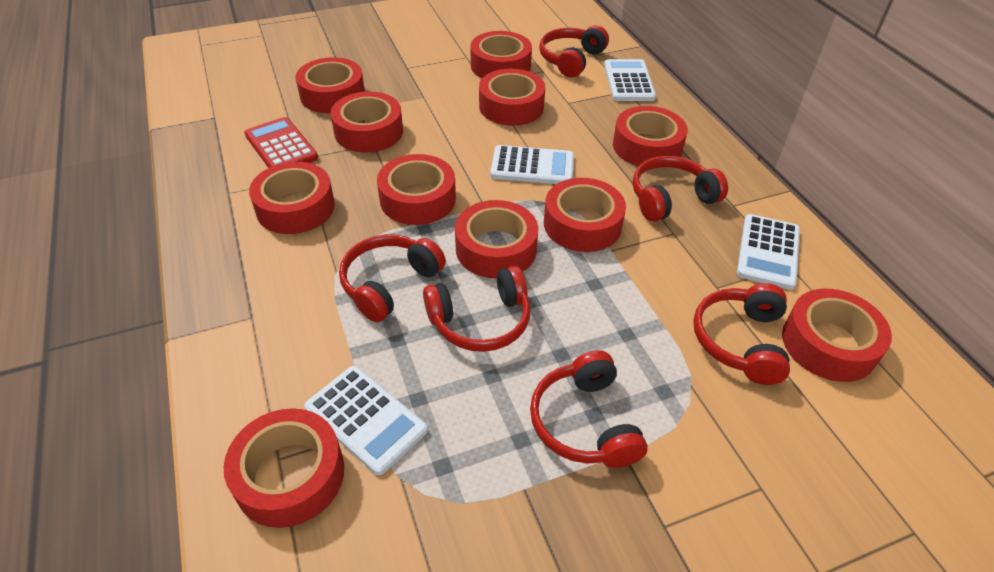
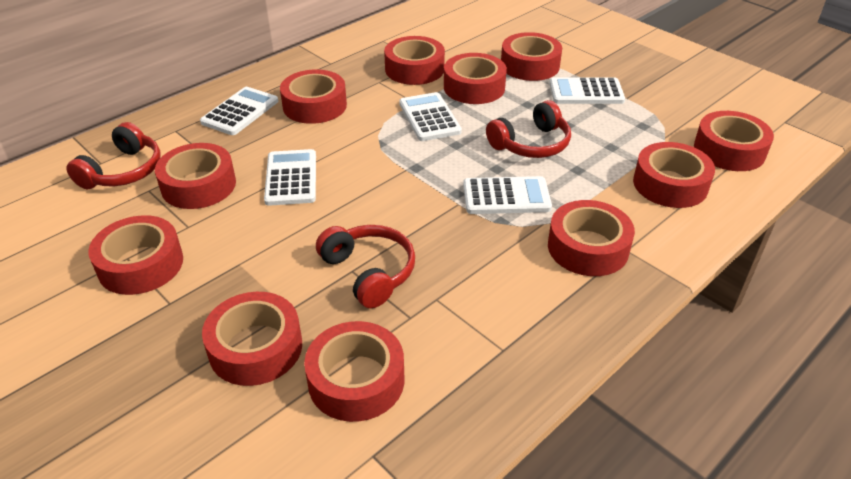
red calculator: [244,117,318,168] = 1 -> none = 0
red headphones: [339,234,446,322] [423,266,530,352] [530,350,648,468] [539,25,609,78] [633,156,728,222] [693,283,790,385] = 6 -> [66,122,161,189] [316,225,415,308] [486,100,571,158] = 3
white calculator: [304,366,428,475] [490,145,574,184] [604,59,656,101] [737,214,800,290] = 4 -> [200,87,278,135] [264,149,316,206] [399,92,462,141] [463,176,552,214] [549,77,625,104] = 5

